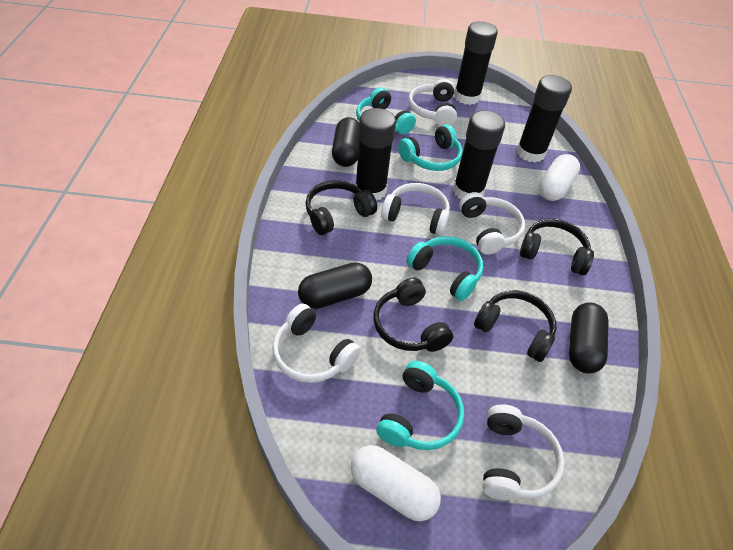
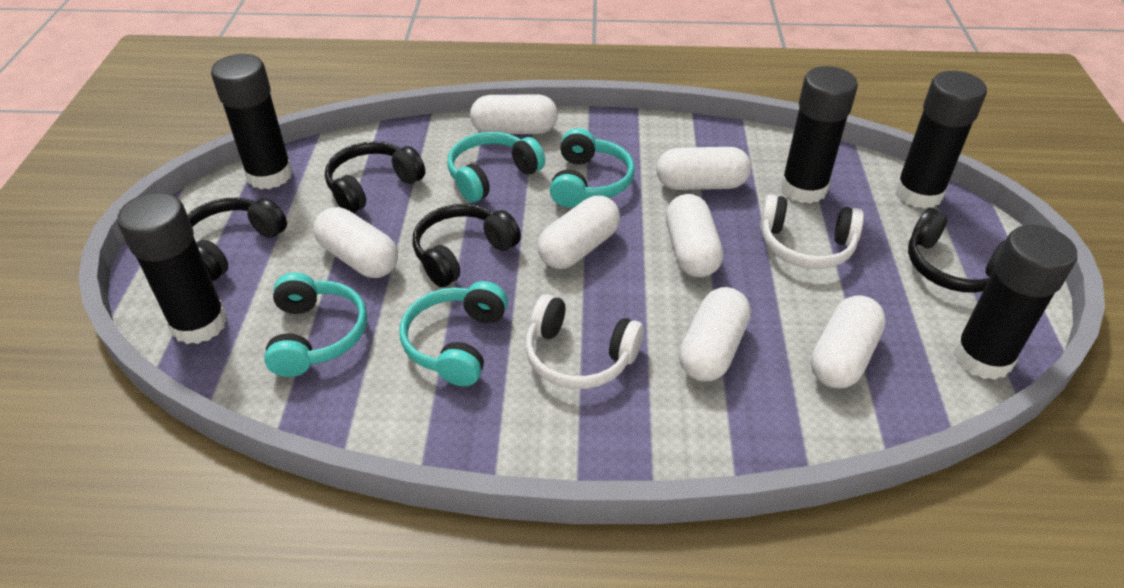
black capsule: [298,262,372,309] [332,117,359,167] [569,302,609,374] = 3 -> none = 0
black glue stick: [355,108,396,201] [453,110,505,199] [454,21,498,105] [517,75,572,162] = 4 -> [117,192,228,344] [211,54,293,189] [780,66,858,204] [895,71,987,209] [953,225,1077,380] = 5
white capsule: [351,445,441,521] [538,154,580,201] = 2 -> [313,207,398,278] [470,94,558,134] [538,196,620,269] [656,147,751,190] [666,194,723,277] [679,287,751,381] [811,295,886,389] = 7
white headphones: [272,303,361,383] [381,183,450,236] [408,79,457,126] [459,192,525,255] [482,405,565,500] = 5 -> [525,294,644,389] [760,195,864,269] = 2

